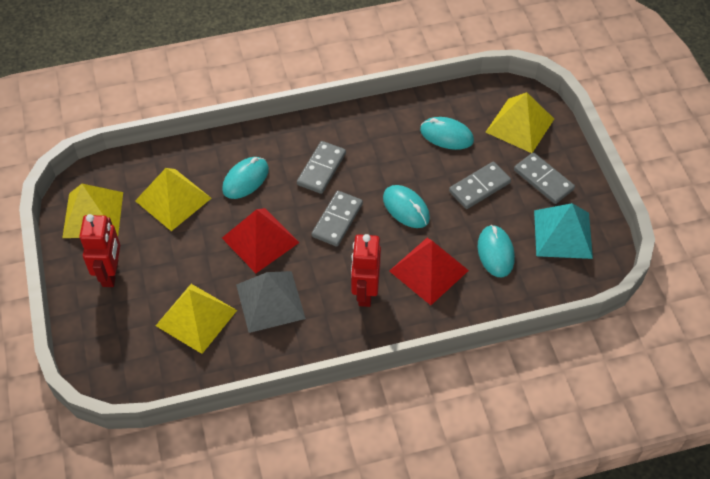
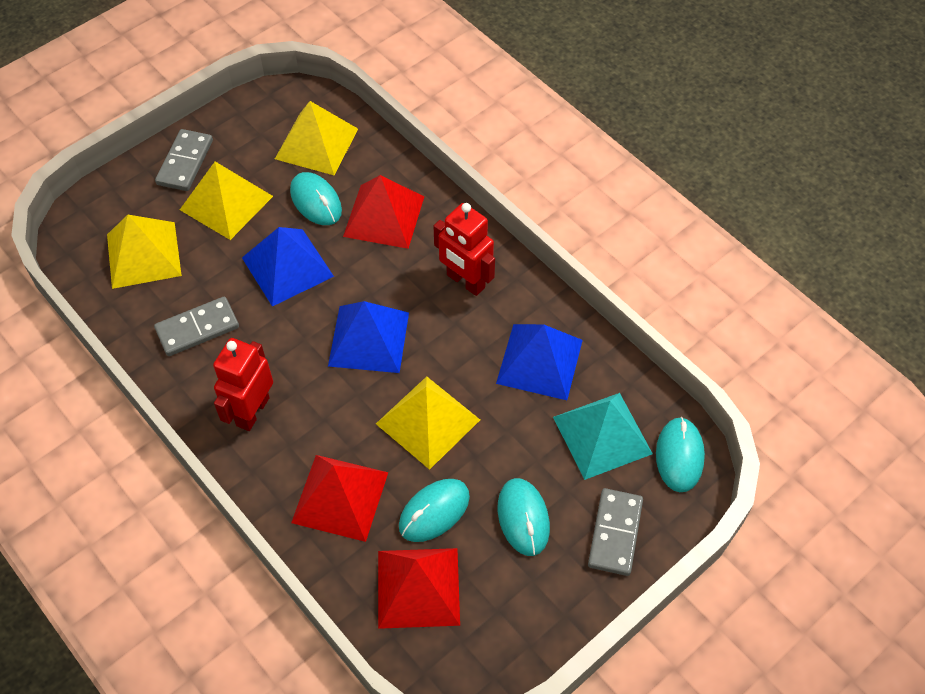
blue pyramid: none = 0 -> [242,227,334,306] [328,301,409,373] [496,324,583,400] = 3
grey domino: [297,141,346,194] [312,191,363,247] [449,162,511,209] [514,152,575,204] = 4 -> [154,297,239,356] [155,129,213,191] [588,488,643,576] = 3
grey pyramid: [236,271,306,333] = 1 -> none = 0
red pyramid: [222,208,300,273] [389,238,469,305] = 2 -> [291,455,388,542] [343,175,424,249] [378,548,460,629] = 3

